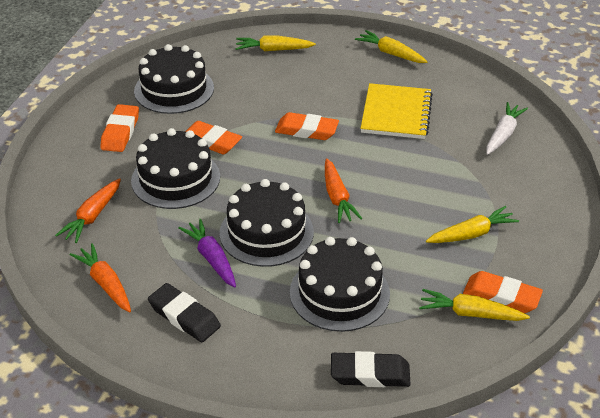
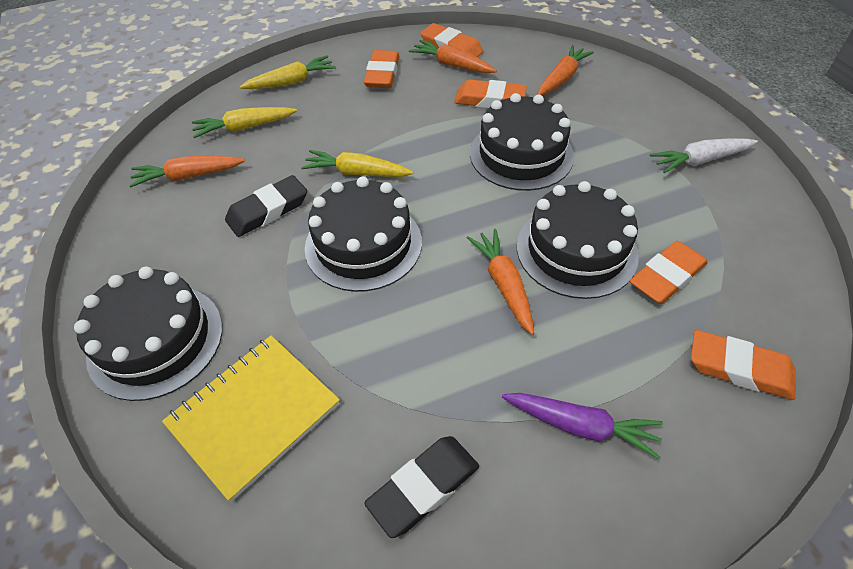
orange carrot: [55,178,121,243] [70,243,131,312] [325,158,363,223] = 3 -> [129,156,245,187] [409,40,497,73] [467,229,534,335] [537,45,594,95] = 4
orange eraser: [100,104,139,152] [185,121,242,154] [275,112,339,140] [463,271,543,313] = 4 -> [364,50,400,88] [420,23,483,57] [454,80,527,108] [630,241,708,304] [691,330,795,400] = 5
yellow carrot: [236,35,316,51] [355,30,427,63] [419,289,530,321] [426,206,519,243] = 4 -> [192,107,297,138] [240,55,336,89] [301,150,414,177] = 3

